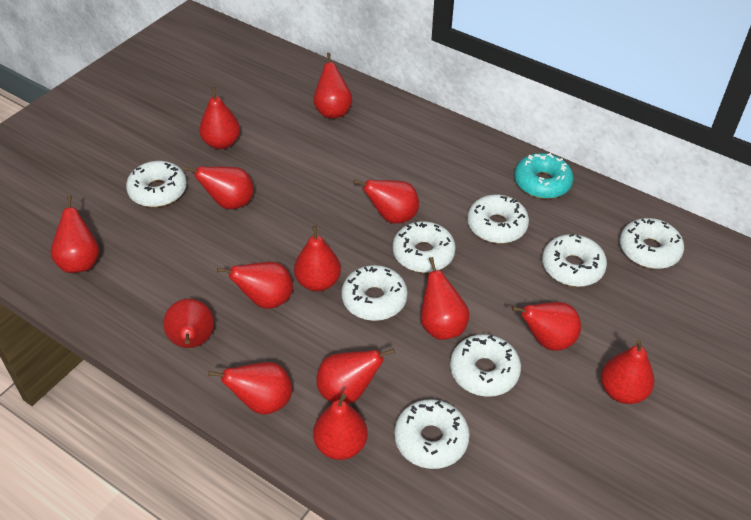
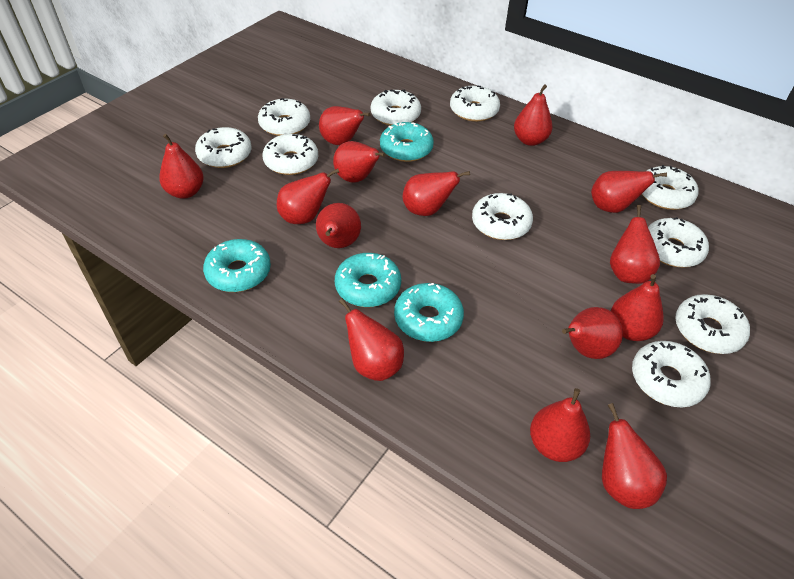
turquoise donut: [514,153,573,199] = 1 -> [203,239,271,292] [335,253,401,307] [380,122,434,162] [394,283,464,342] = 4
white donut: [126,161,187,207] [341,265,408,321] [392,221,456,273] [394,399,470,469] [450,334,521,397] [467,195,529,243] [542,234,607,287] [620,218,684,269] = 8 -> [195,127,252,168] [258,98,310,136] [263,134,318,175] [371,89,421,126] [450,86,500,122] [472,193,533,240] [632,341,711,407] [642,165,699,210] [648,217,709,267] [675,294,750,354] = 10

